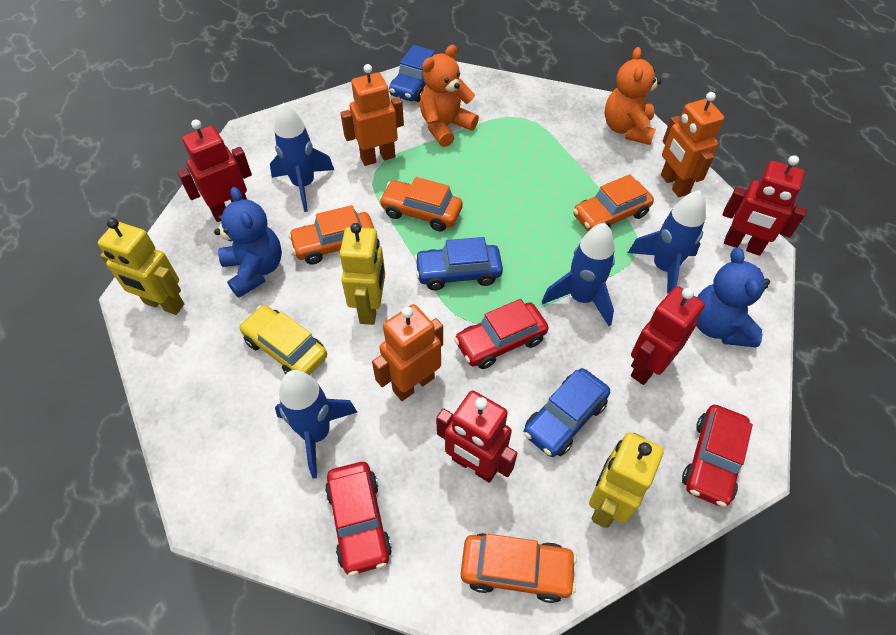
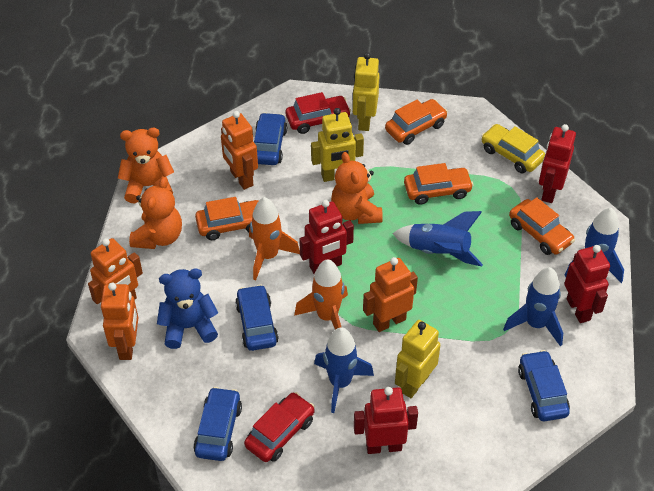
blue car: [389,45,436,102] [414,237,503,290] [524,368,610,457] = 3 -> [193,387,242,461] [235,284,279,351] [254,112,287,165] [518,350,570,422] = 4
blue teddy bear: [214,187,282,298] [696,248,770,347] = 2 -> [157,268,218,349] = 1
orange robot: [341,64,404,166] [372,304,443,401] [661,92,724,197] = 3 -> [88,238,143,304] [101,283,138,360] [221,111,258,190] [363,257,418,332] = 4
orange rocket: none = 0 -> [249,197,300,280] [294,259,348,330] = 2
orange teddy bear: [420,45,479,147] [605,47,661,145] = 2 -> [118,128,174,203] [129,177,182,249] [331,152,383,224] = 3
red car: [325,462,392,576] [454,299,549,369] [682,405,753,507] = 3 -> [244,392,315,462] [285,92,351,134] = 2

